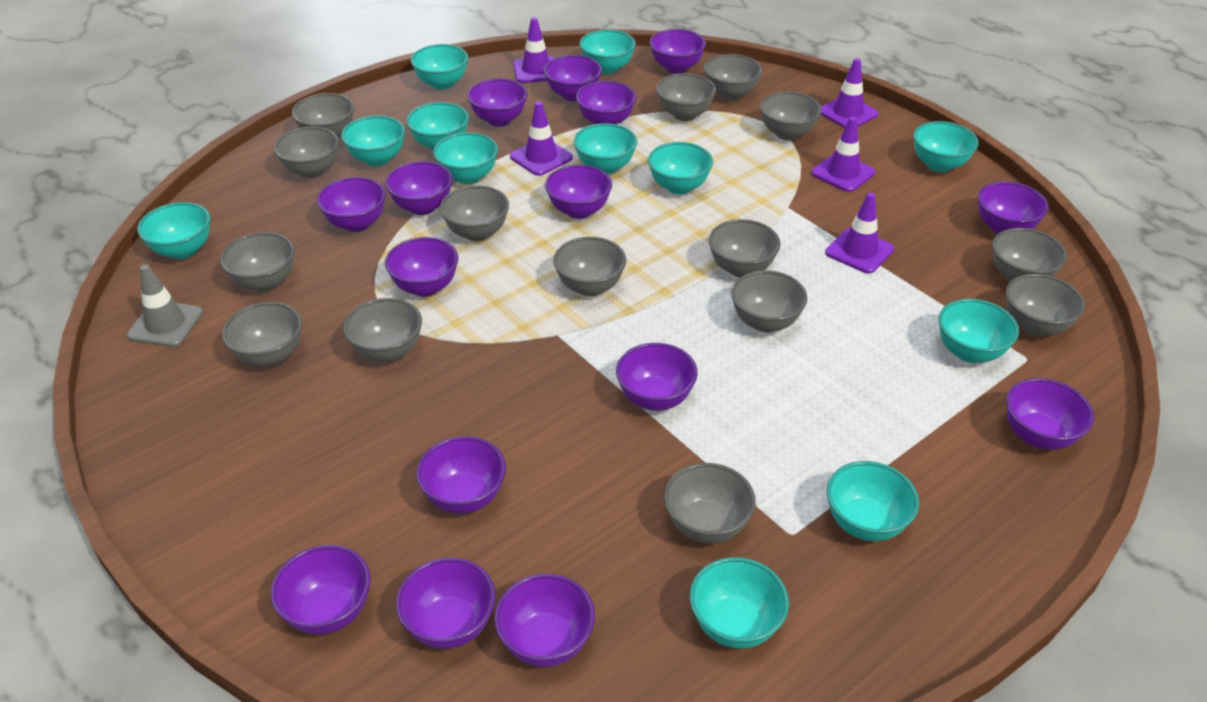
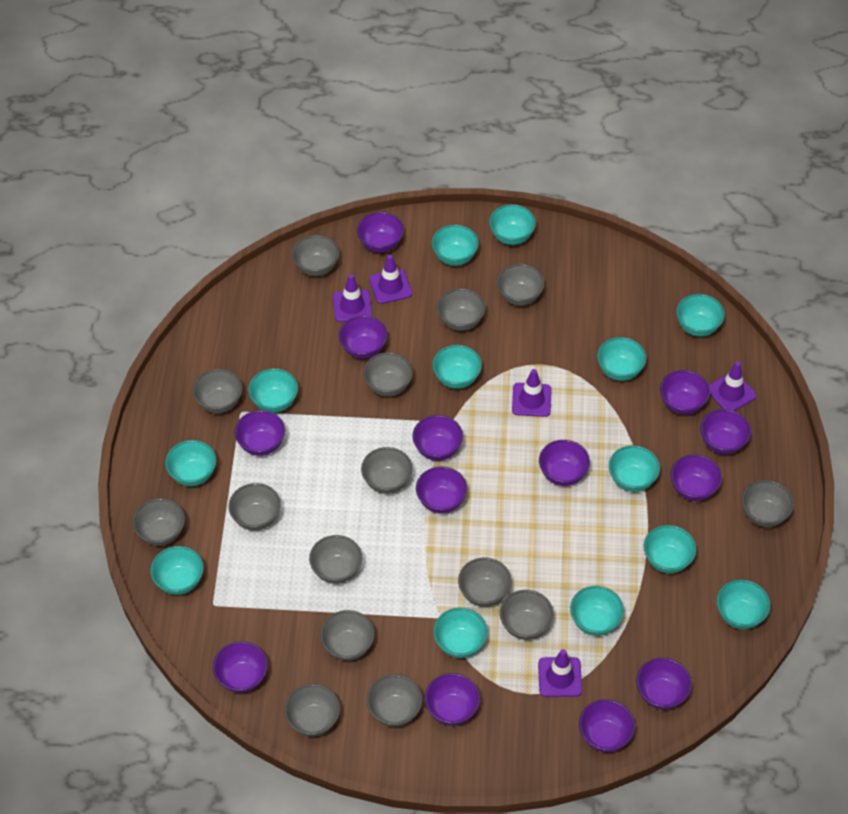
grey traffic cone: [127,264,203,347] = 1 -> none = 0
purple bowl: [271,545,371,635] [317,177,386,232] [385,161,453,215] [385,237,458,297] [396,557,496,649] [416,436,506,514] [467,78,528,126] [494,574,595,667] [544,55,602,101] [545,165,612,219] [576,81,636,124] [616,343,698,411] [650,29,706,74] [978,181,1049,234] [1006,378,1094,450] = 15 -> [213,641,268,693] [234,410,285,456] [339,315,388,359] [357,212,404,253] [412,415,463,461] [416,466,468,514] [424,673,480,726] [539,440,590,486] [579,699,635,752] [636,658,692,710] [660,370,710,415] [671,454,722,501] [700,409,751,455] = 13
turquoise bowl: [137,202,210,259] [341,116,405,166] [406,102,469,151] [411,44,468,90] [433,132,498,184] [573,123,637,174] [580,30,636,74] [648,142,713,195] [690,557,789,649] [827,461,919,541] [913,121,979,172] [939,299,1019,363] = 12 -> [150,546,204,595] [165,440,217,486] [248,368,298,413] [432,225,479,266] [432,345,482,389] [433,608,488,658] [489,204,536,245] [570,586,624,636] [597,337,646,381] [609,445,660,492] [644,525,697,573] [676,294,725,337] [716,579,770,629] = 13

